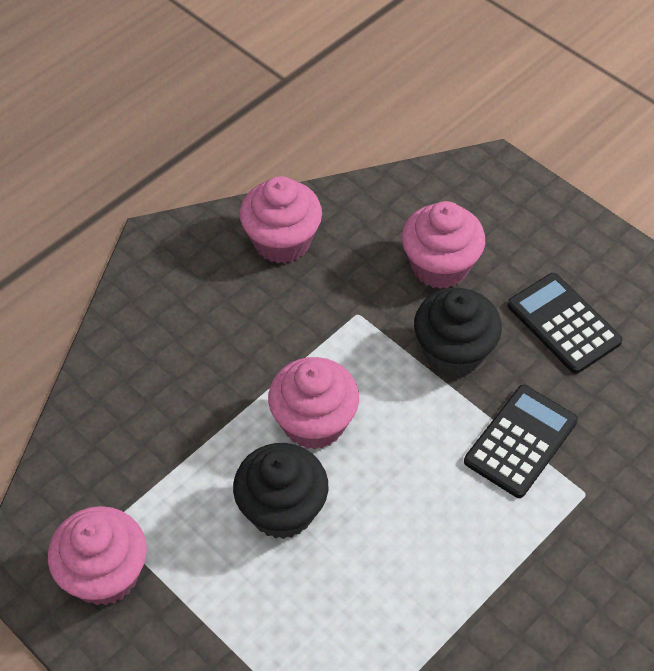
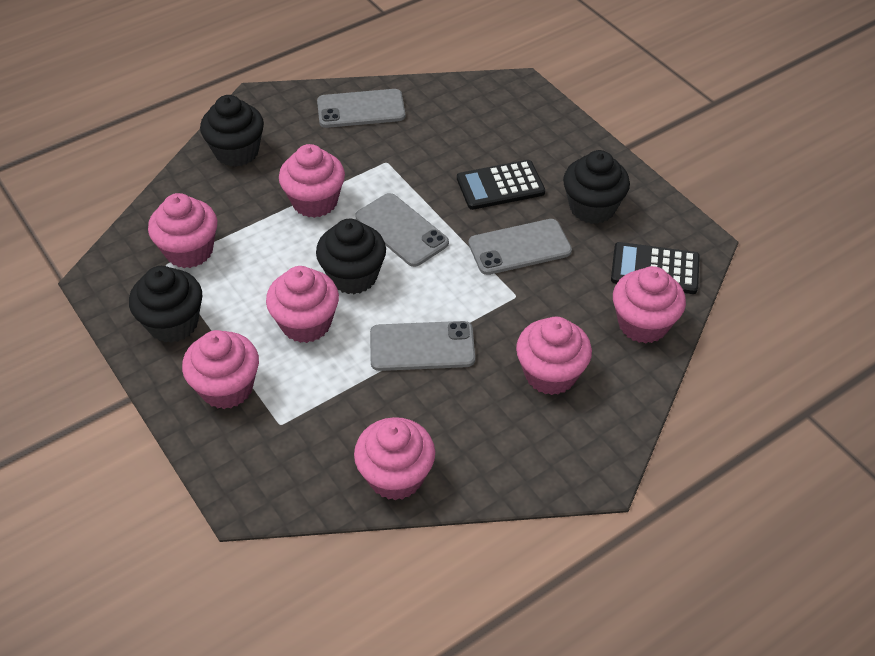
black cupcake: [233,443,328,539] [414,288,502,377] = 2 -> [129,266,202,343] [200,95,264,167] [316,219,386,294] [563,150,630,224] = 4
grey phone: none = 0 -> [317,89,405,128] [355,193,449,267] [370,321,475,371] [468,219,572,275] = 4
pink cupcake: [48,506,147,605] [240,176,322,263] [268,357,359,450] [402,201,485,289] = 4 -> [148,193,217,268] [182,330,259,409] [266,266,339,343] [279,144,345,218] [354,417,435,501] [516,317,592,395] [613,266,686,344] = 7

